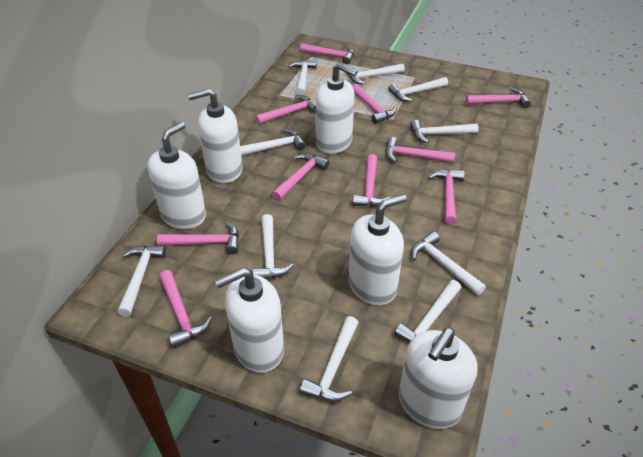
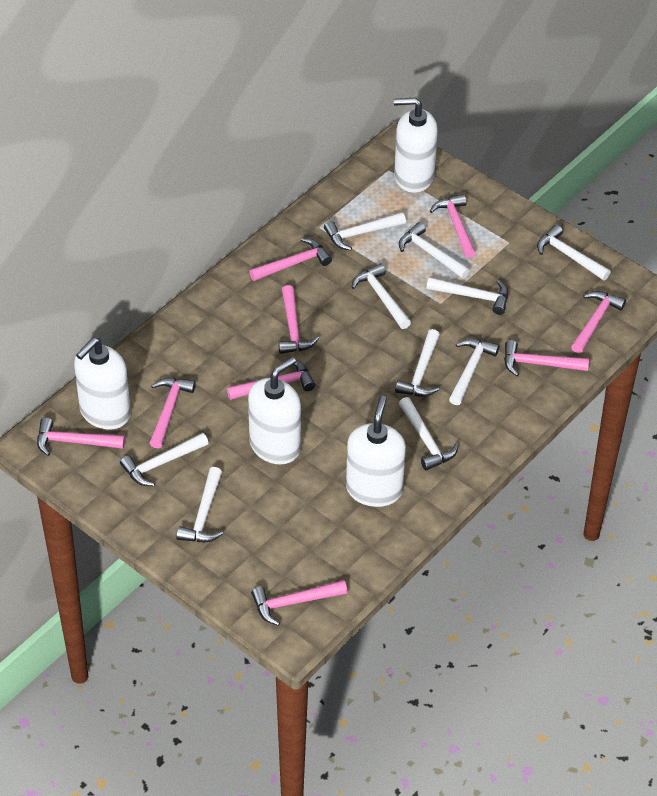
pink hammer: [157,222,239,254] [159,270,212,348] [256,95,316,124] [272,153,329,201] [300,43,354,64] [352,84,397,124] [353,154,390,207] [386,137,455,163] [428,169,465,225] [465,88,531,108] = 10 -> [37,417,125,456] [150,378,196,448] [227,358,315,400] [249,238,332,281] [251,580,347,626] [278,285,319,354] [430,194,476,258] [504,340,589,376] [571,291,626,354] = 9
white soap dispenser: [147,122,206,229] [188,88,243,183] [215,267,284,373] [316,63,358,154] [349,194,407,306] [399,328,478,429] = 6 -> [74,338,131,429] [248,357,301,464] [346,396,406,507] [394,97,438,193] = 4

